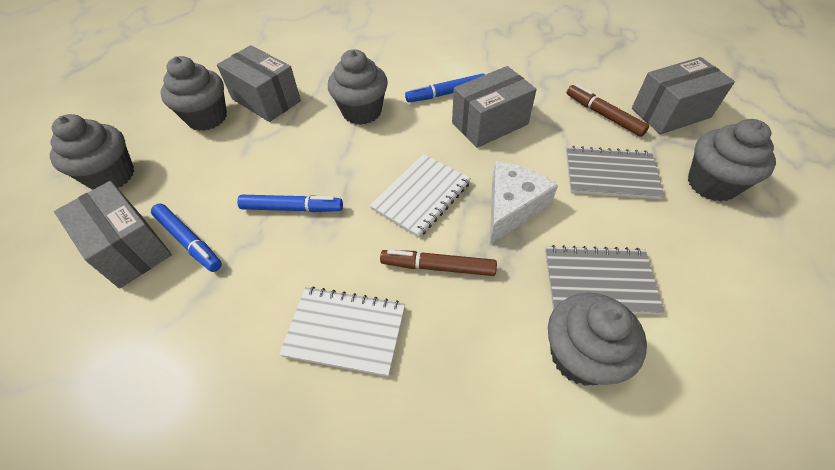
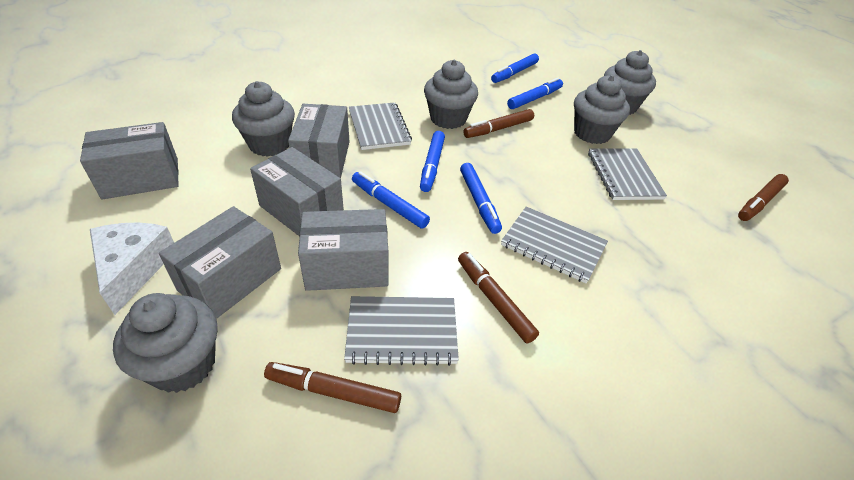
blue marker: [151,203,222,272] [237,195,343,212] [405,73,485,102] = 3 -> [352,171,430,229] [420,131,445,192] [460,163,502,234] [491,54,539,83] [507,78,563,109] = 5
brown marker: [380,250,497,276] [567,84,649,137] = 2 -> [264,362,401,413] [458,252,539,343] [463,109,534,138] [738,174,789,221] = 4
grey box: [54,181,172,289] [217,45,301,122] [452,66,537,148] [632,57,735,135] = 4 -> [80,122,179,199] [159,206,281,319] [250,147,344,237] [288,104,350,178] [298,209,388,291] = 5
grey notebook: [545,245,664,315] [566,146,664,199] = 2 -> [344,296,459,366] [349,102,412,150] [501,206,608,283] [588,148,667,200] = 4
white notebook: [279,286,405,377] [370,154,471,238] = 2 -> none = 0

